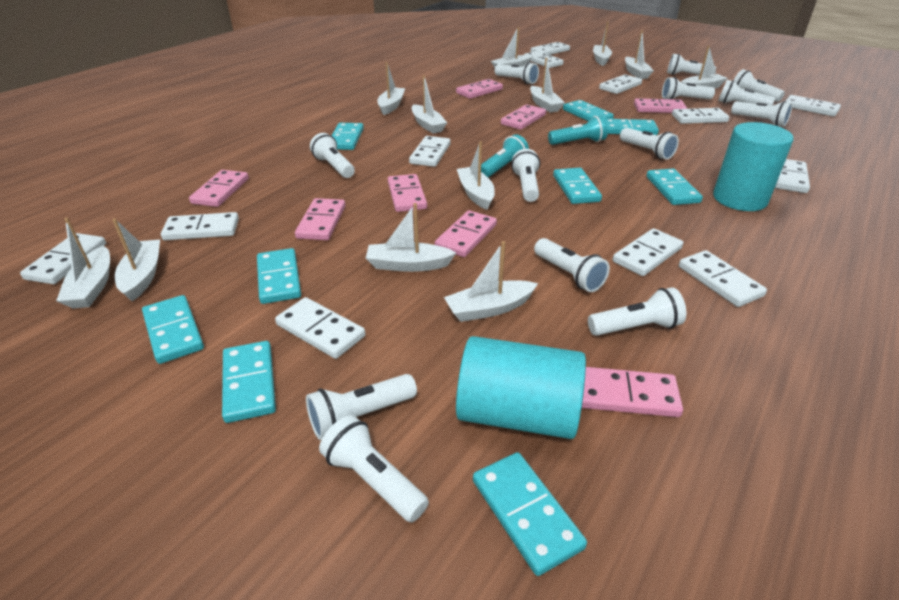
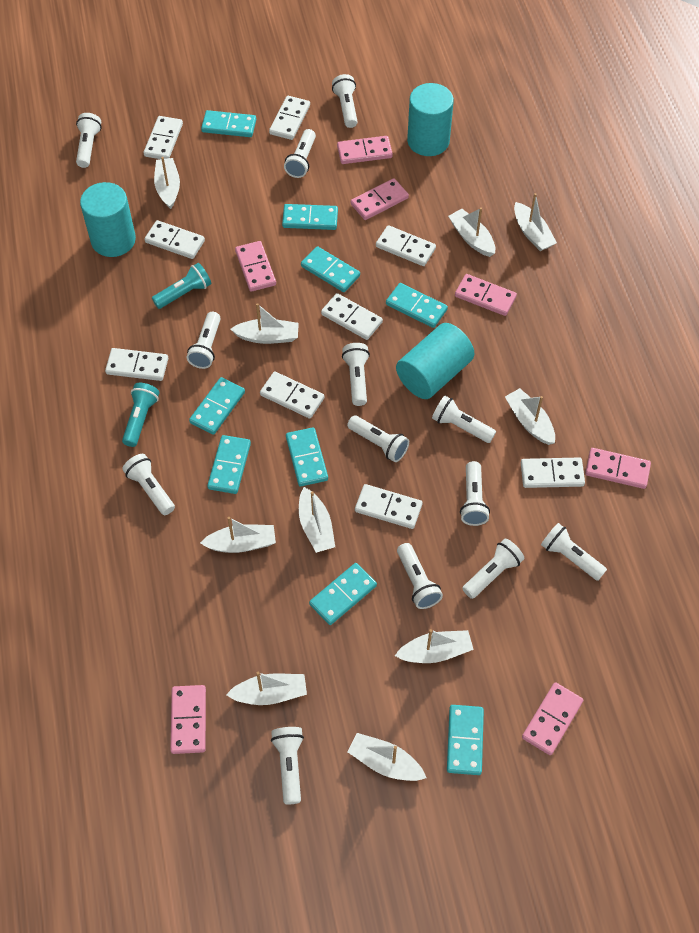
pink domino: [189,170,249,207] [295,198,346,240] [388,174,427,212] [435,210,497,257] [456,79,503,99] [501,104,546,130] [582,367,683,417] [634,98,687,113] = 8 -> [170,685,206,754] [235,241,276,292] [337,136,393,164] [351,178,409,220] [455,274,517,316] [522,682,583,755] [585,448,651,489] = 7
turquoise cylinder: [456,336,586,439] [713,122,794,211] = 2 -> [80,182,136,257] [396,323,475,399] [407,83,454,156] = 3
white boat: [56,218,110,308] [112,218,160,301] [366,203,456,272] [378,62,405,115] [412,75,447,134] [444,241,538,322] [457,141,495,210] [491,27,533,68] [530,58,565,113] [593,22,612,66] [625,31,654,79] [681,46,728,88] = 12 -> [154,157,180,209] [200,517,276,553] [226,672,307,705] [230,303,299,344] [299,487,335,553] [348,733,426,781] [395,629,474,663] [448,207,495,257] [505,388,555,445] [514,193,557,251] = 10
white domino: [20,233,106,284] [161,212,239,240] [275,297,365,359] [409,136,451,167] [524,51,564,68] [531,42,570,55] [599,74,642,94] [613,228,683,276] [672,108,729,124] [679,250,767,307] [775,159,810,193] [786,95,841,116] = 12 -> [105,348,168,381] [144,116,183,159] [145,220,205,259] [260,371,324,419] [269,96,310,140] [321,293,383,340] [355,484,422,529] [376,225,436,266] [521,457,585,488] = 9

